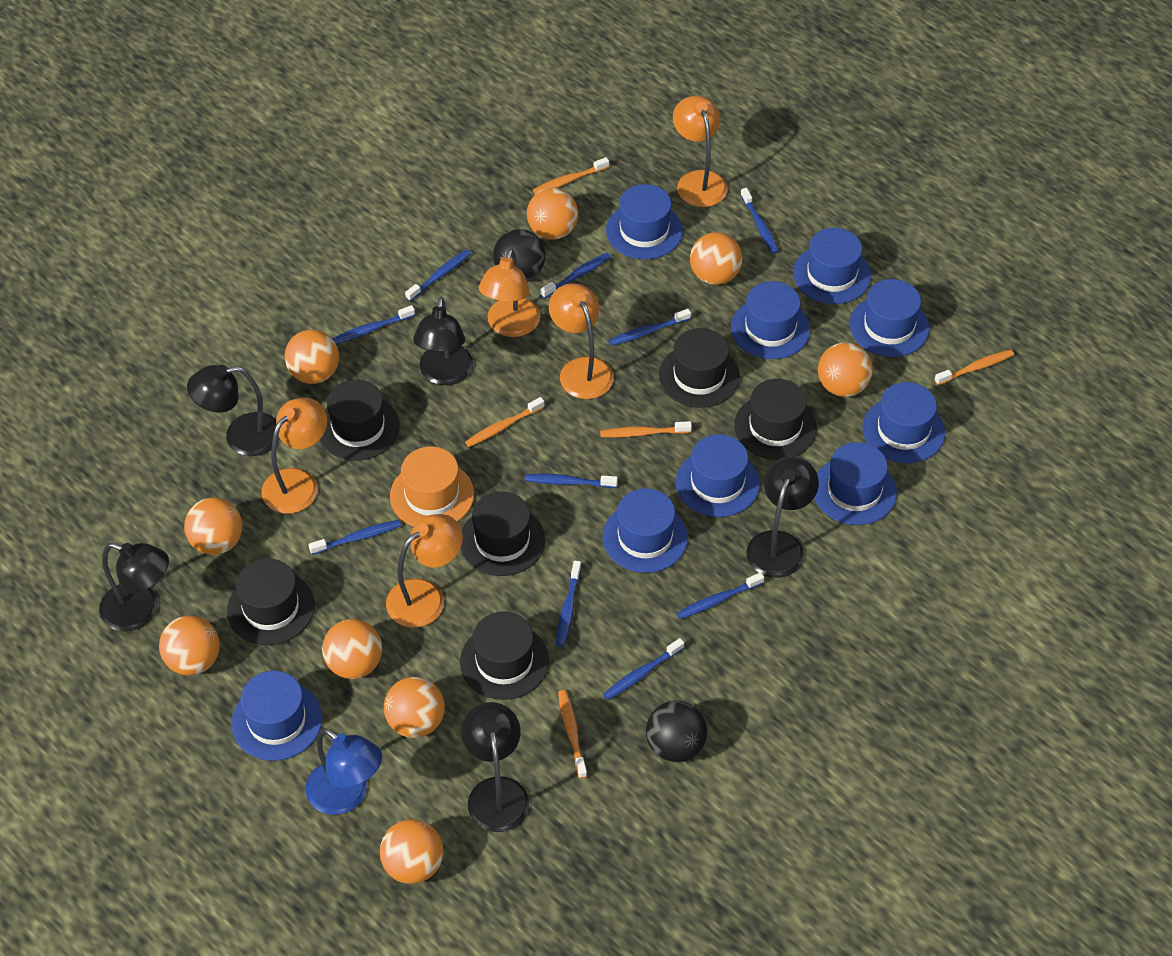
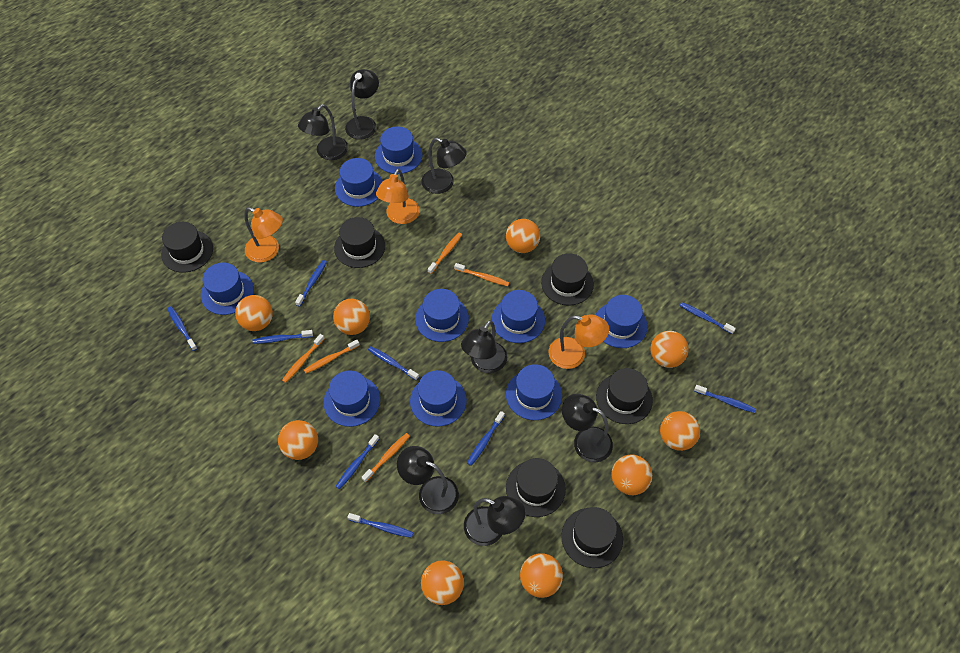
black ball: [493,229,545,280] [646,701,707,762] = 2 -> none = 0
black lamp: [99,543,169,631] [187,365,280,456] [413,297,473,385] [461,702,529,832] [746,457,819,578] = 5 -> [298,104,348,160] [345,69,379,140] [397,446,459,514] [421,138,467,194] [461,320,507,373] [464,496,525,546] [562,394,613,462] = 7
blue lamp: [305,728,382,815] = 1 -> none = 0
blue toothbrush: [308,520,401,555] [332,305,415,344] [405,249,471,301] [525,474,618,488] [540,253,611,299] [556,561,581,647] [603,638,684,700] [609,309,691,346] [677,572,764,619] [741,188,779,254] = 10 -> [167,306,197,351] [252,330,313,344] [295,260,327,307] [335,434,379,489] [347,513,414,538] [368,346,419,380] [467,411,505,466] [679,302,736,334] [694,385,756,413] = 9
orange hat: [390,447,474,527] = 1 -> none = 0
orange lamp: [261,398,327,514] [386,514,463,628] [478,248,540,337] [549,283,614,399] [673,96,728,207] = 5 -> [244,207,283,263] [376,169,420,224] [548,314,609,369] = 3

